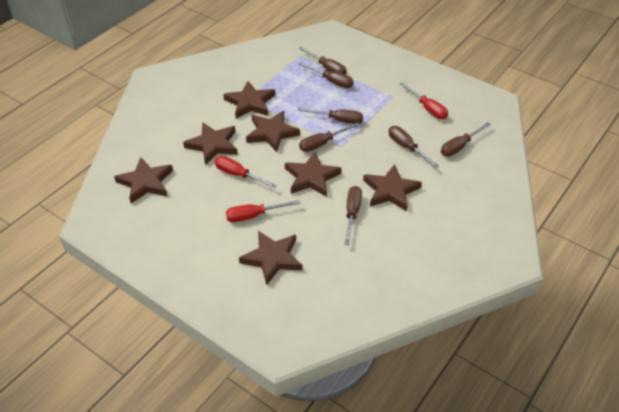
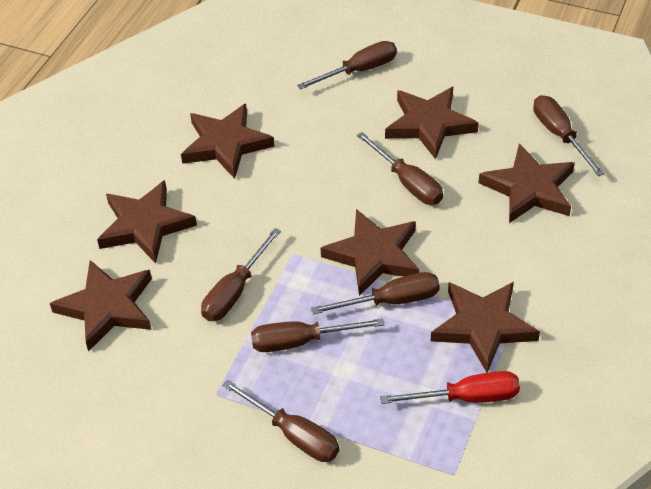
red screwdriver: [215,156,277,189] [226,200,300,222] [400,82,448,119] = 3 -> [380,371,520,404] = 1

